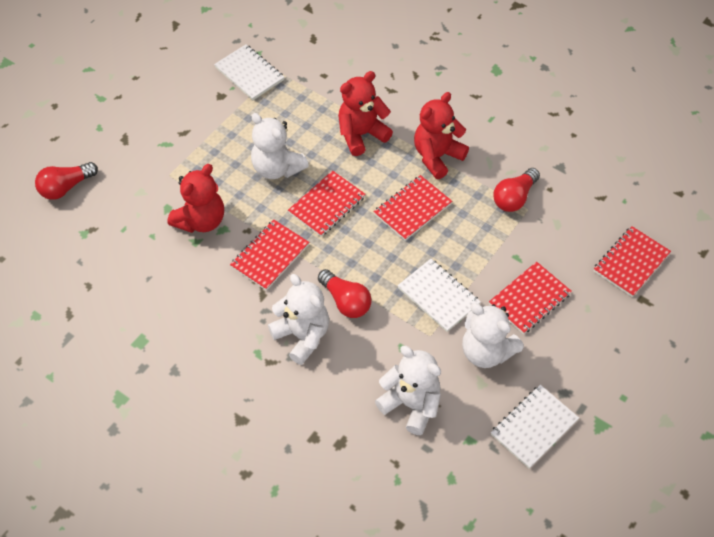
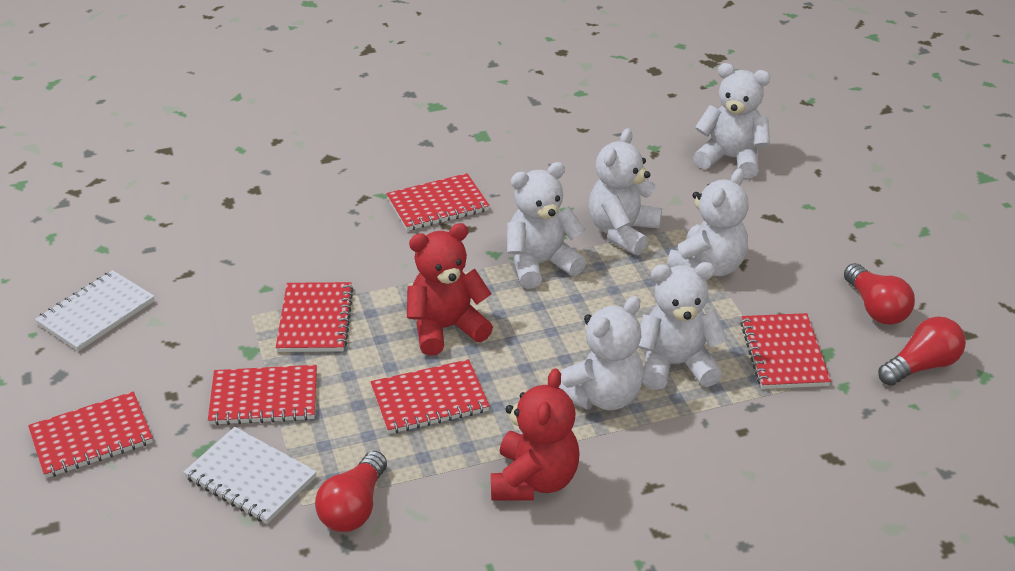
red notebook: [230,220,309,290] [288,171,366,237] [374,175,452,241] [489,262,572,334] [594,226,671,297] = 5 -> [28,391,153,478] [208,365,317,426] [276,282,354,352] [371,359,490,434] [386,173,490,231] [740,313,831,389] = 6
red teddy bear: [167,164,224,233] [338,71,393,156] [414,92,469,179] = 3 -> [407,223,493,356] [491,368,580,501] = 2
white notebook: [214,44,284,100] [397,259,481,332] [491,385,579,469] = 3 -> [35,270,155,351] [183,427,317,524] = 2
white teddy bear: [251,113,309,179] [268,274,329,365] [375,346,441,435] [462,303,523,368] = 4 -> [507,162,586,289] [559,296,644,410] [589,128,662,255] [638,262,728,390] [667,168,749,276] [694,63,770,178] = 6

